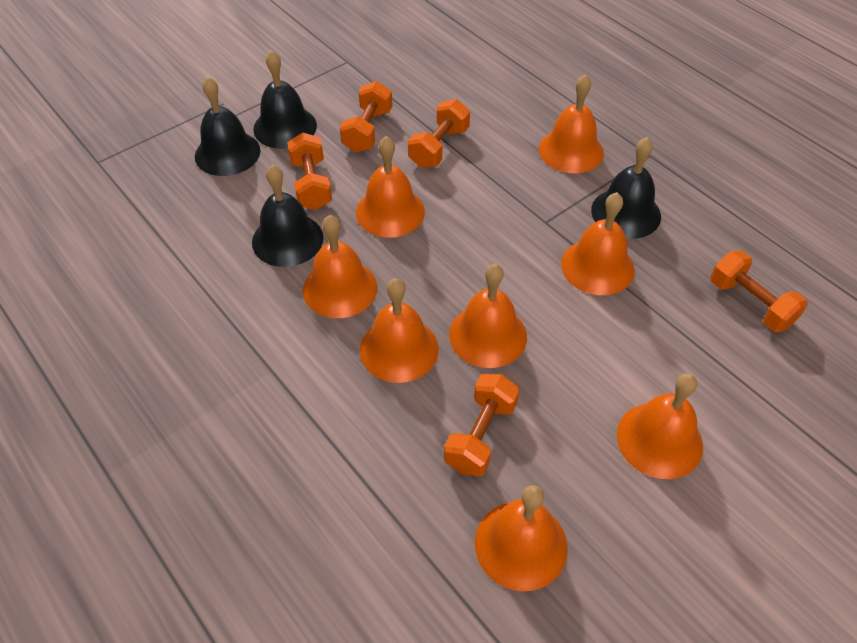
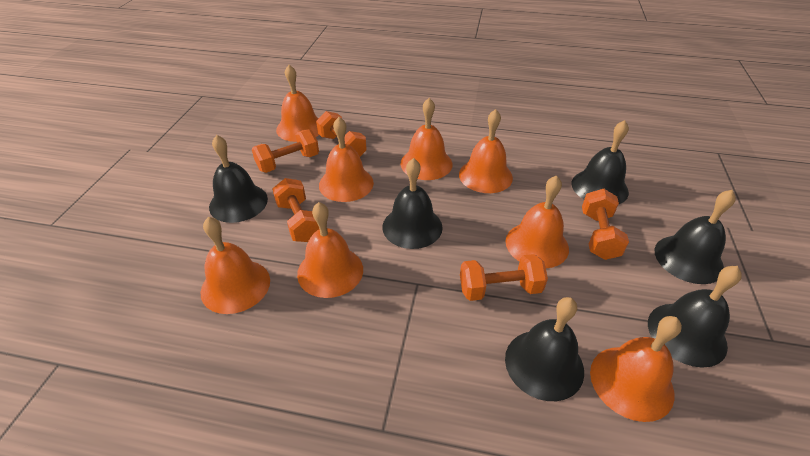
black bell: [195,77,260,176] [252,165,323,267] [253,50,317,149] [591,137,661,239] = 4 -> [209,135,268,223] [382,158,443,249] [505,297,584,401] [571,120,629,204] [648,266,742,368] [655,190,736,284] = 6

